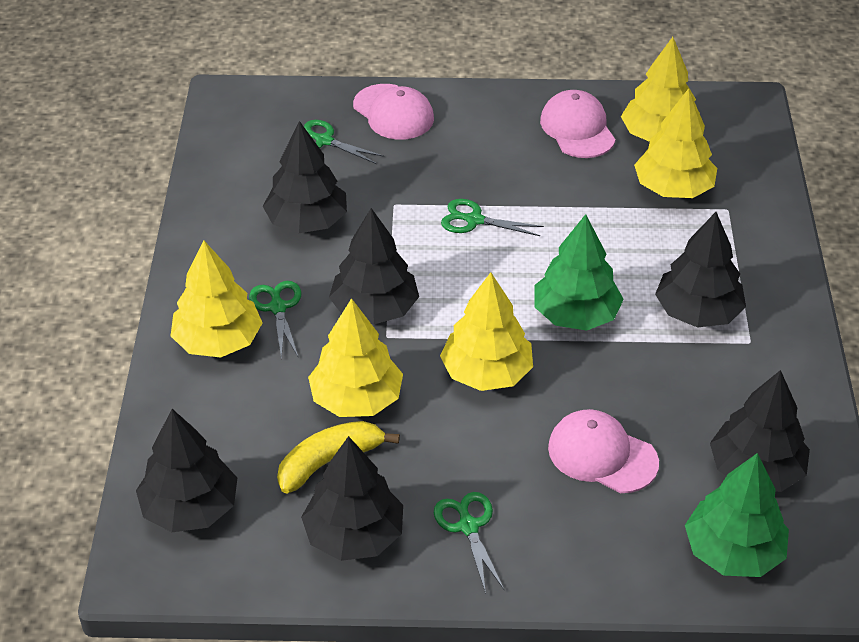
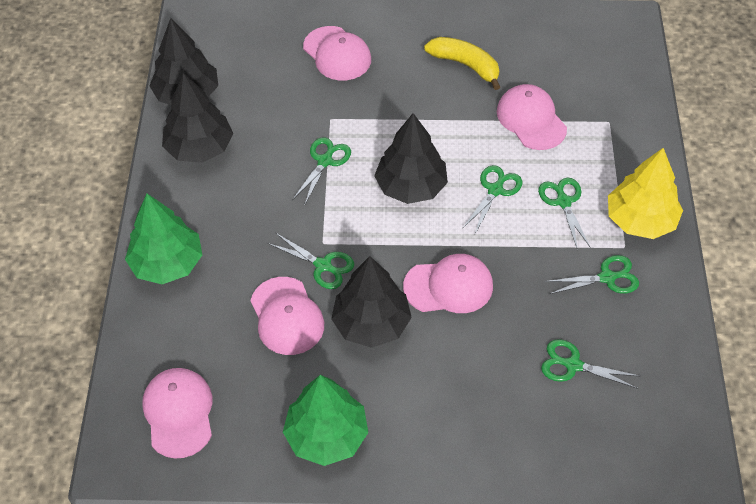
black tree: [136,409,237,532] [263,121,347,233] [301,436,403,561] [329,208,419,324] [655,212,746,328] [710,370,810,492] = 6 -> [150,18,218,105] [162,73,233,163] [331,256,412,348] [374,113,448,204] = 4
green scissors: [249,281,301,359] [304,120,384,164] [434,492,504,594] [441,199,544,236] = 4 -> [268,233,354,289] [292,137,351,204] [462,165,523,234] [538,178,591,250] [541,339,639,389] [545,255,639,294] = 6
pink cap: [353,84,434,140] [540,90,616,158] [548,409,659,493] = 3 -> [142,368,212,458] [250,277,324,355] [303,26,371,81] [403,254,493,313] [497,84,567,150] = 5
yellow tree: [171,241,263,358] [308,298,403,417] [440,272,533,391] [621,37,700,142] [634,88,717,198] = 5 -> [608,148,683,239] = 1

